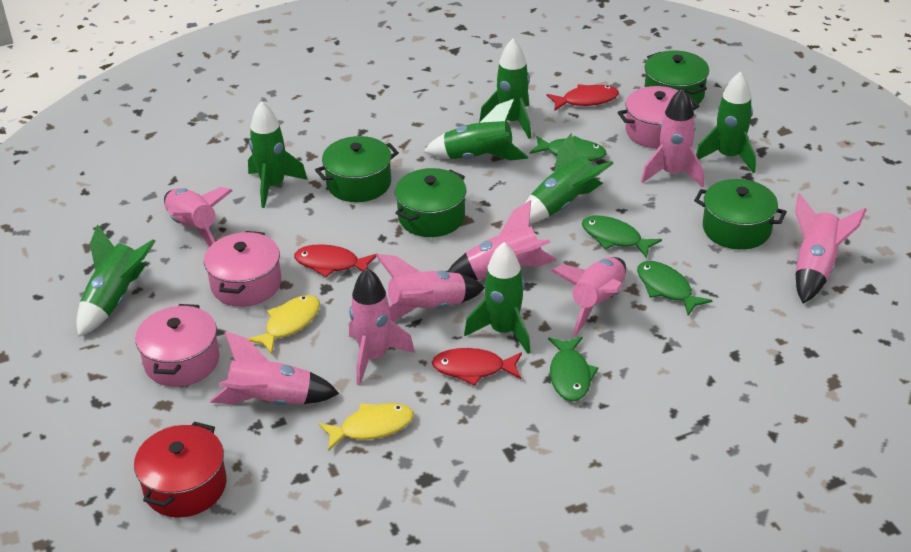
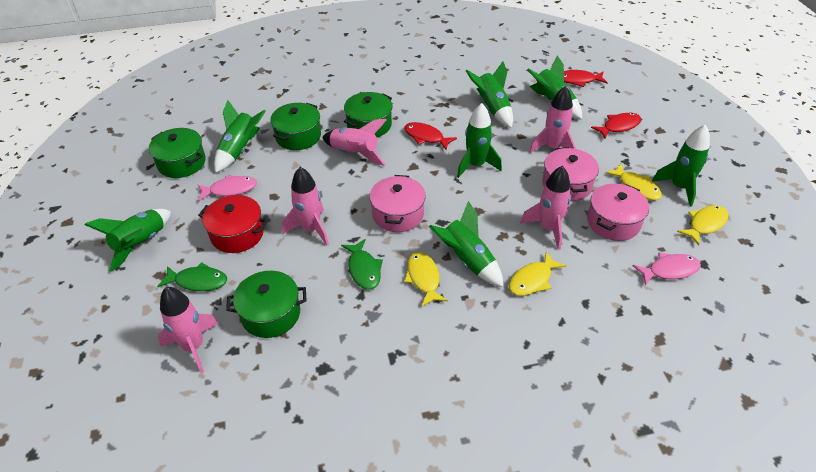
green fish: [530,136,607,161] [548,337,599,401] [582,215,662,258] [637,261,713,316] = 4 -> [157,262,227,291] [341,239,383,290] = 2
pink fish: none = 0 -> [197,175,257,201] [632,253,701,286] = 2
pink rocket: [164,187,232,247] [210,331,340,405] [349,268,415,385] [376,254,485,321] [448,200,557,280] [551,257,626,335] [641,89,704,188] [795,193,867,304] = 8 -> [158,287,218,373] [282,167,329,246] [322,119,387,166] [520,166,571,250] [529,86,576,153] = 5
yellow fish: [248,295,320,354] [318,403,414,451] = 2 -> [404,252,448,307] [509,251,566,296] [605,163,662,200] [677,205,728,245] = 4

